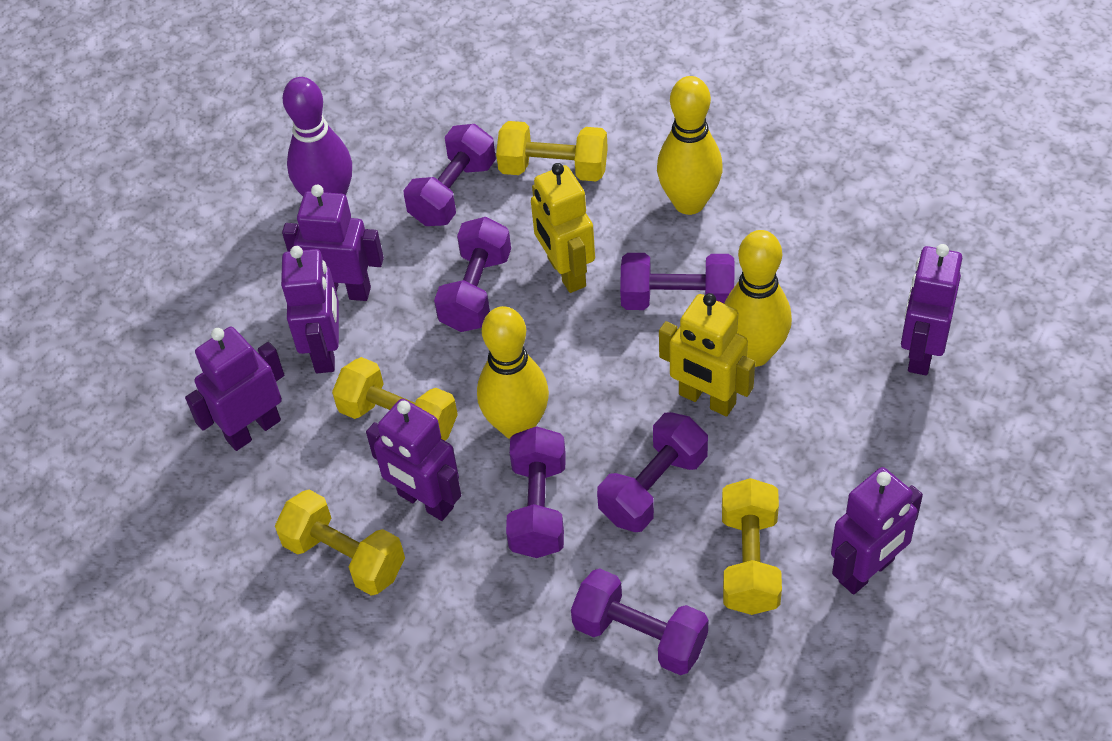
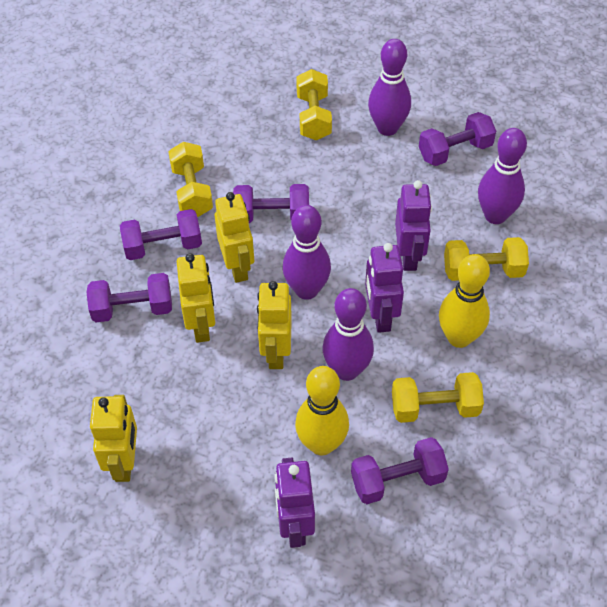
purple bowling pin: [283,77,352,196] = 1 -> [282,205,331,300] [323,288,374,381] [368,39,411,136] [478,128,527,224] = 4
purple dumbbell: [403,124,496,226] [434,217,511,332] [506,426,566,558] [571,568,708,675] [597,412,708,532] [620,253,735,310] = 6 -> [86,273,172,322] [120,209,202,260] [233,184,309,223] [351,437,449,504] [419,112,496,166] = 5
purple robot: [185,327,284,451] [281,246,339,373] [282,185,384,301] [366,399,461,521] [831,467,923,595] [901,244,962,375] = 6 -> [275,458,315,548] [365,243,404,333] [395,180,432,271] = 3
yellow bowling pin: [477,306,549,439] [657,76,723,215] [724,230,792,367] = 3 -> [295,366,349,456] [439,254,490,348] = 2
yellow robot: [531,163,595,293] [659,293,755,417] = 2 -> [90,395,137,482] [177,253,215,343] [215,192,254,283] [257,281,292,369] = 4

